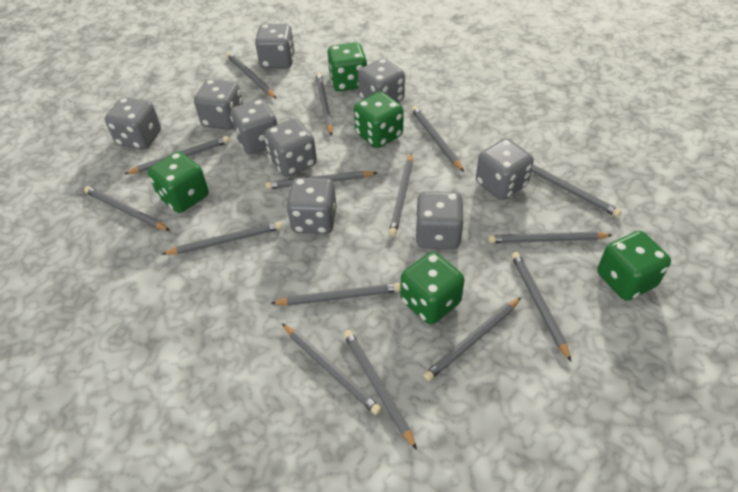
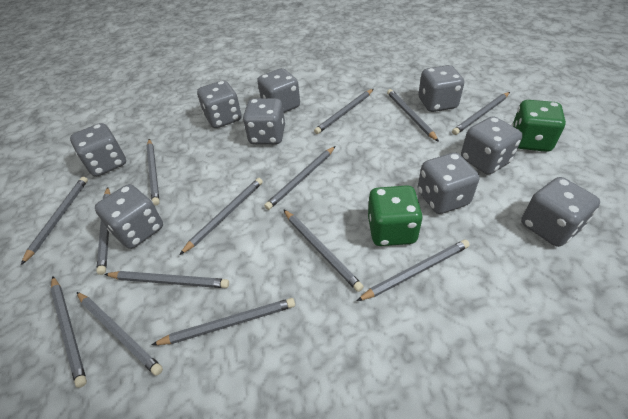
green dice: [148,152,209,213] [327,42,367,91] [354,92,404,148] [400,252,464,324] [597,231,671,301] = 5 -> [368,185,423,246] [511,100,566,152] = 2
grey pencil: [84,186,170,231] [125,136,229,174] [162,222,282,255] [227,52,277,99] [266,171,377,189] [270,283,401,306] [282,324,382,415] [316,72,333,136] [343,330,417,450] [389,153,413,236] [411,106,464,172] [423,297,521,381] [488,232,612,243] [511,252,571,362] [531,164,621,217] = 15 -> [21,177,88,265] [51,276,87,388] [77,292,163,376] [96,187,110,275] [104,271,229,288] [146,139,160,205] [151,298,295,345] [180,178,263,255] [264,146,335,210] [283,209,364,292] [314,89,373,134] [357,240,470,301] [387,89,439,142] [452,92,510,135] = 14

